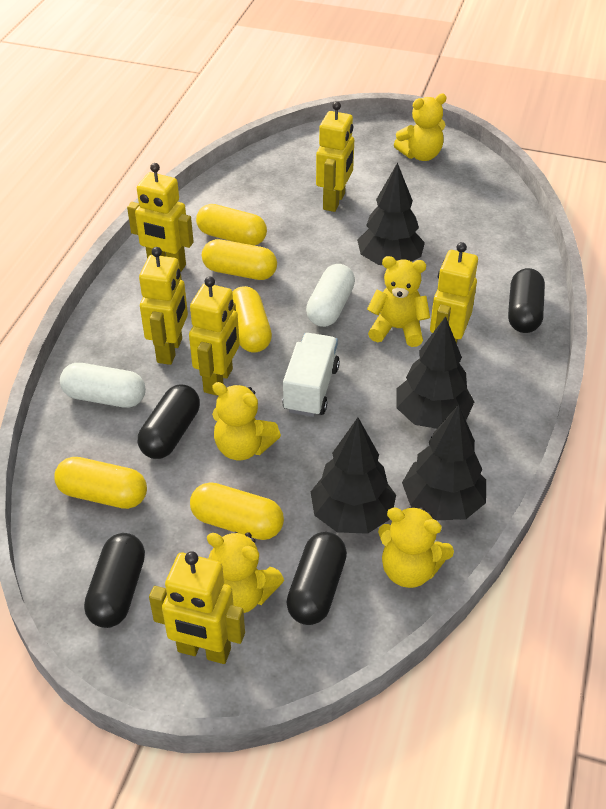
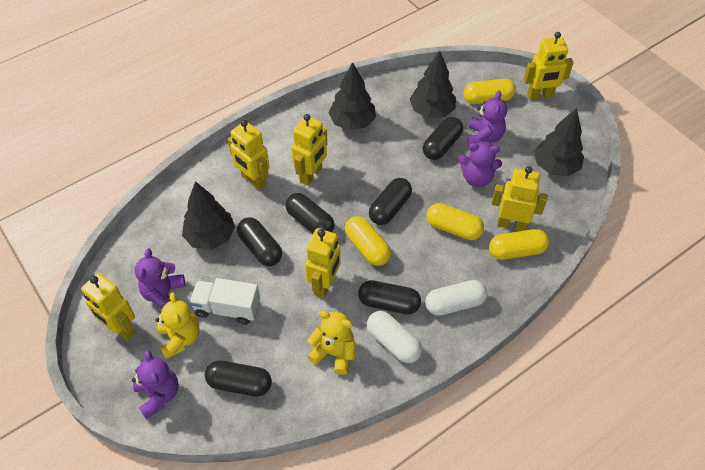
black capsule: [84,533,145,628] [138,384,200,459] [286,532,347,625] [508,268,545,333] = 4 -> [205,360,272,397] [237,217,282,266] [285,193,334,233] [358,280,421,314] [369,178,412,225] [423,117,463,160] = 6
purple teddy bear: none = 0 -> [132,350,179,419] [135,248,185,308] [458,141,502,187] [467,91,507,147] = 4
yellow capsule: [54,457,147,509] [190,482,284,540] [196,204,267,246] [202,239,277,280] [232,286,272,353] = 5 -> [345,216,391,266] [426,203,484,240] [463,79,516,104] [489,229,549,260] = 4
yellow teddy bear: [207,532,284,613] [212,382,281,460] [367,256,430,347] [378,507,454,588] [394,93,447,161] = 5 -> [155,292,199,359] [307,311,355,375] = 2

